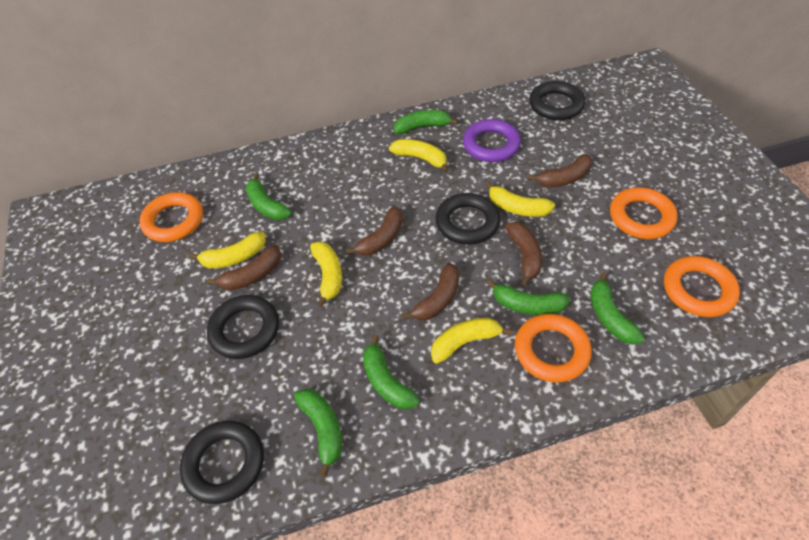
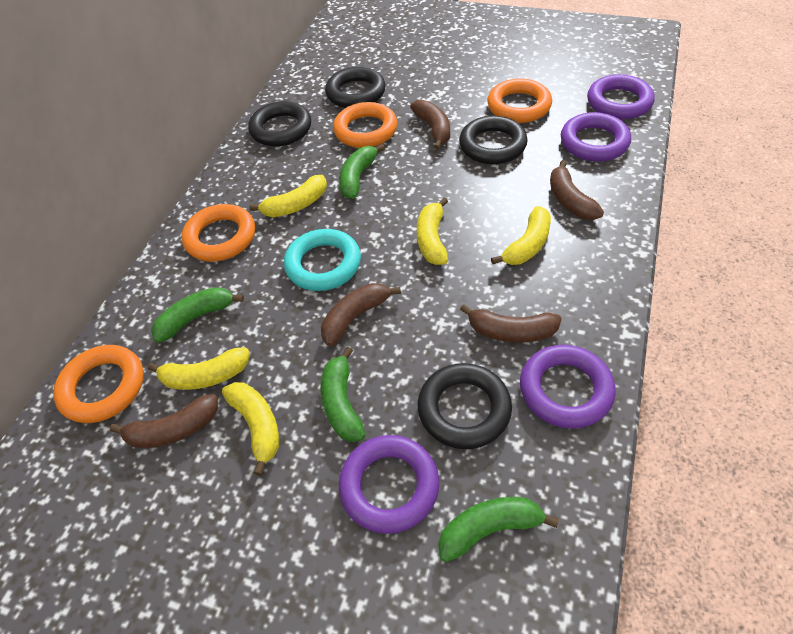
green banana: [246,173,292,220] [294,389,342,477] [363,335,419,409] [394,110,458,134] [487,279,570,315] [590,272,644,344] = 6 -> [151,287,244,343] [321,347,365,442] [339,144,385,199] [438,497,559,562] = 4
purple ring: [463,119,521,162] = 1 -> [339,435,439,534] [520,345,616,429] [561,112,631,162] [587,74,655,119] = 4
turquoise ring: none = 0 -> [284,229,361,291] = 1

